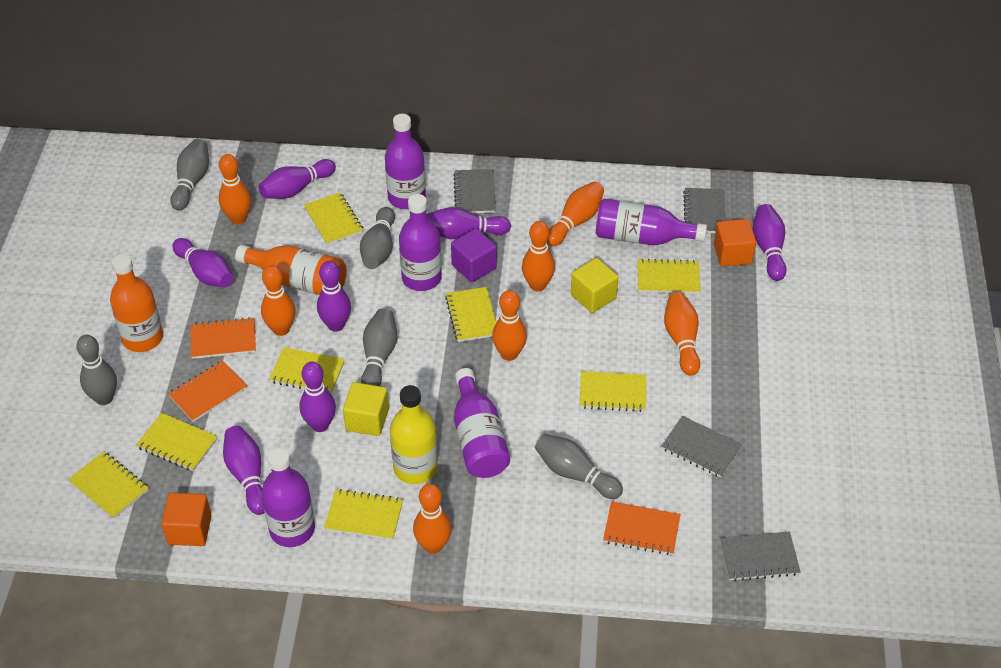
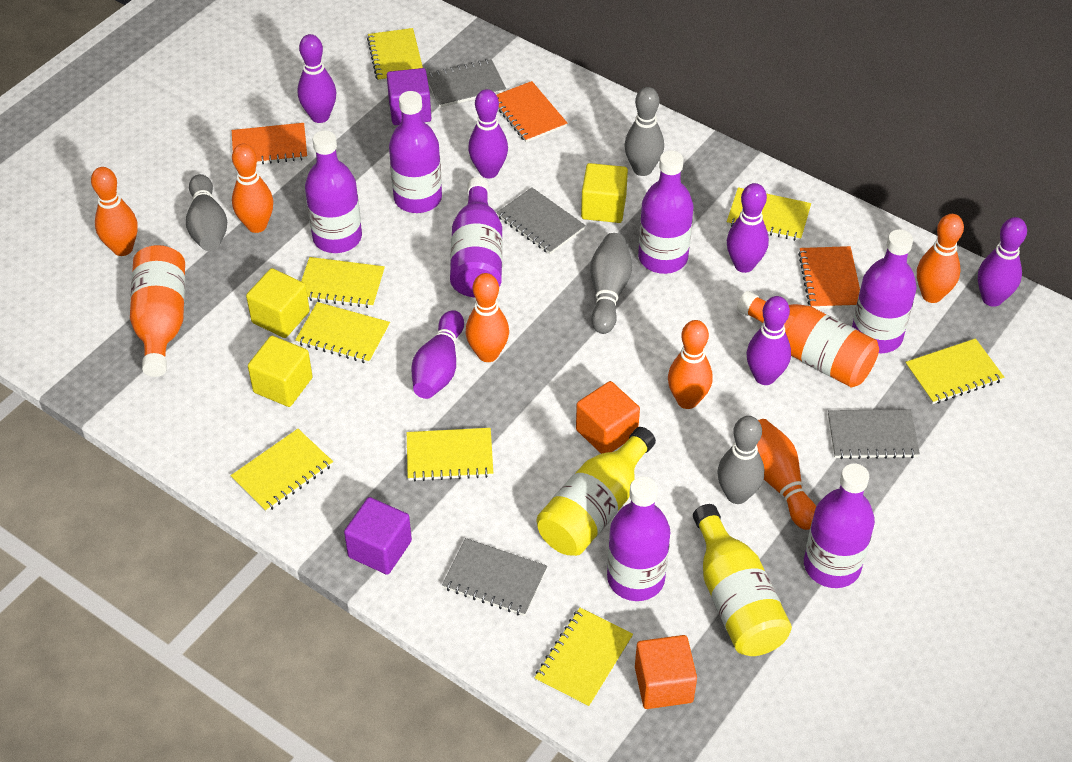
grey bowling pin: [76,335,117,405] [170,139,209,211] [360,207,395,269] [361,308,397,386] [535,434,623,499] = 5 -> [186,174,227,251] [590,233,632,334] [624,87,664,176] [717,416,764,504] = 4
orange bowling pin: [219,154,251,224] [261,265,295,336] [413,484,452,554] [492,290,527,361] [522,221,555,292] [547,181,604,247] [664,292,700,376] = 7 -> [91,167,138,256] [232,144,273,233] [466,273,509,362] [668,320,712,409] [757,419,816,530] [917,214,964,303] = 6
purple bottle: [261,448,315,547] [385,114,426,209] [399,194,442,291] [454,368,510,478] [596,198,707,245] = 5 -> [305,130,362,253] [389,91,442,213] [450,177,502,298] [607,477,670,601] [638,151,693,274] [804,463,875,588] [852,229,917,353] = 7
purple bowling pin: [172,238,234,288] [223,426,265,515] [259,159,336,199] [299,362,336,432] [317,261,351,332] [426,207,511,239] [753,204,787,281] = 7 -> [298,34,336,123] [411,310,464,399] [468,89,508,178] [727,183,769,273] [747,296,791,385] [978,217,1027,307] = 6
purple cube: [451,228,497,283] = 1 -> [344,497,412,575] [387,68,431,125] = 2
yellow bottle: [390,385,438,484] = 1 -> [537,427,656,556] [693,504,792,656] = 2
yellow cube: [343,382,389,436] [571,258,618,313] = 2 -> [246,268,310,338] [248,336,313,407] [581,163,628,223] = 3

